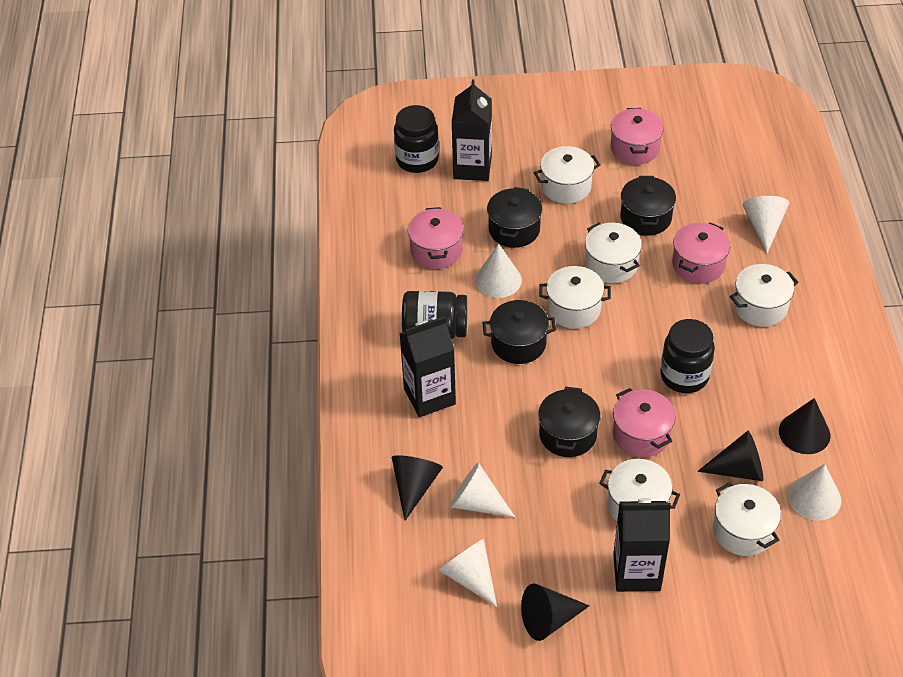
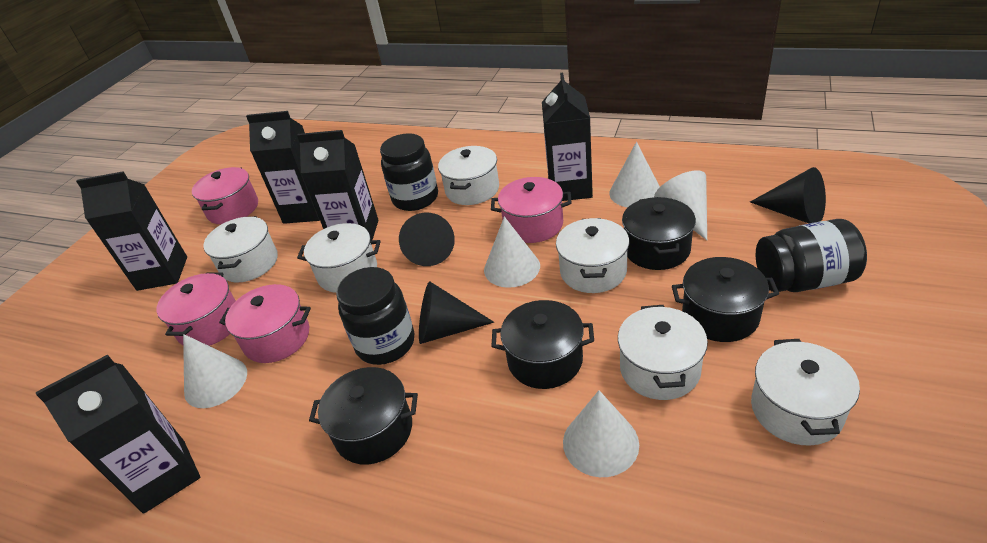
black carton: [399,316,456,417] [452,80,492,181] [613,498,671,592] = 3 -> [36,354,200,514] [76,171,187,291] [246,111,320,224] [297,130,379,241] [542,73,593,201] = 5
black cone: [392,455,443,521] [521,584,590,641] [697,431,763,481] [779,398,830,454] = 4 -> [399,213,455,266] [419,281,494,344] [750,167,826,223] = 3

